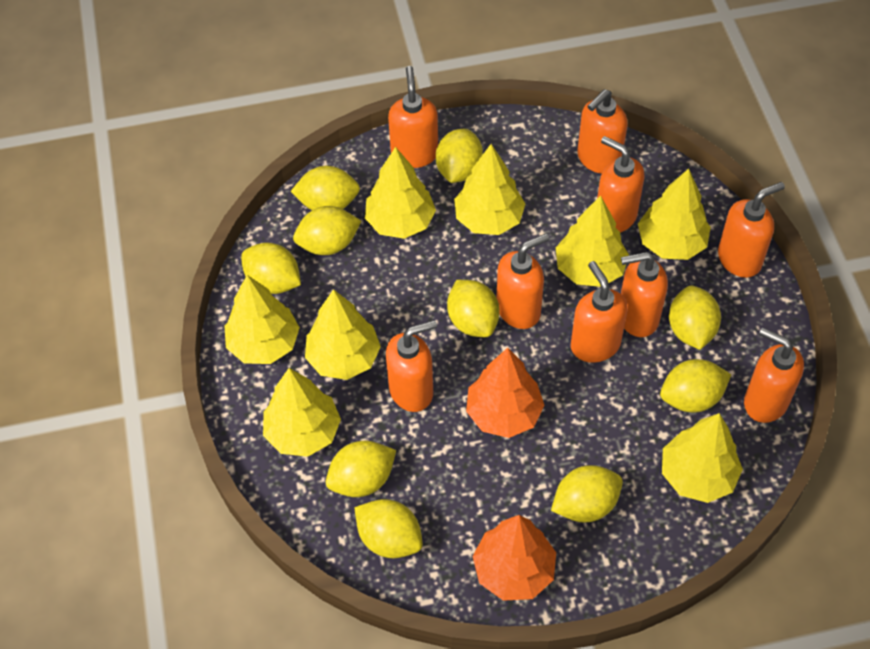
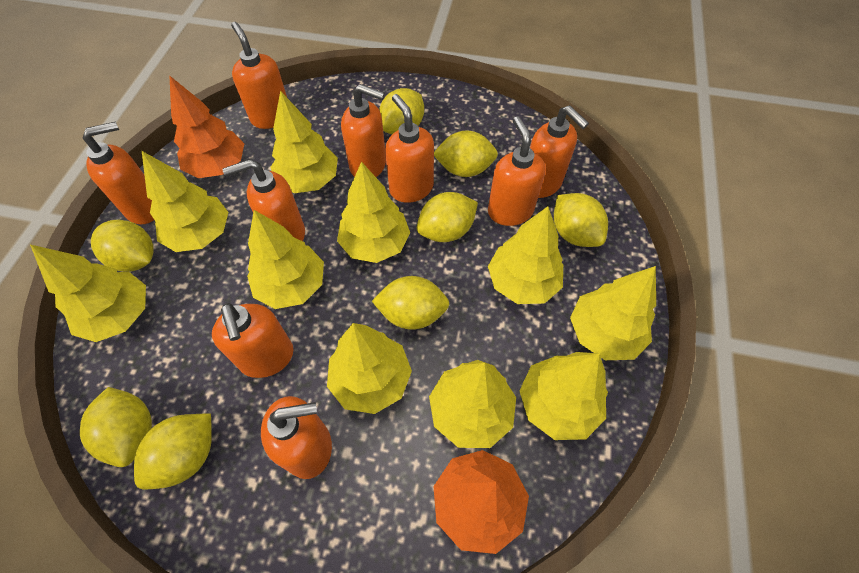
yellow lemon: [241,243,301,294] [290,166,360,210] [293,206,361,255] [326,441,396,497] [354,499,423,558] [436,129,483,183] [447,280,500,337] [551,465,623,522] [660,359,731,413] [669,286,721,350] = 10 -> [80,387,152,467] [91,220,154,272] [134,413,212,489] [372,276,449,330] [379,88,424,134] [417,192,478,242] [434,131,498,177] [554,193,608,247] = 8
yellow tree: [225,275,300,364] [263,368,341,457] [305,289,381,380] [365,147,436,239] [454,144,525,235] [556,195,629,287] [638,169,711,260] [662,413,743,503] = 8 -> [30,245,146,342] [142,151,229,252] [247,210,324,309] [270,91,338,193] [327,323,412,414] [337,162,410,263] [429,360,516,448] [488,206,563,304] [519,352,608,440] [570,266,656,360] = 10

